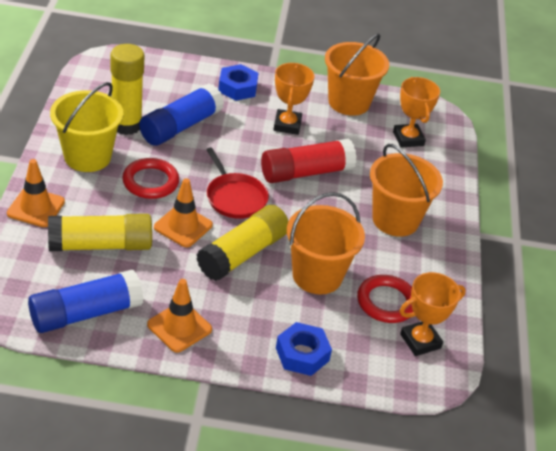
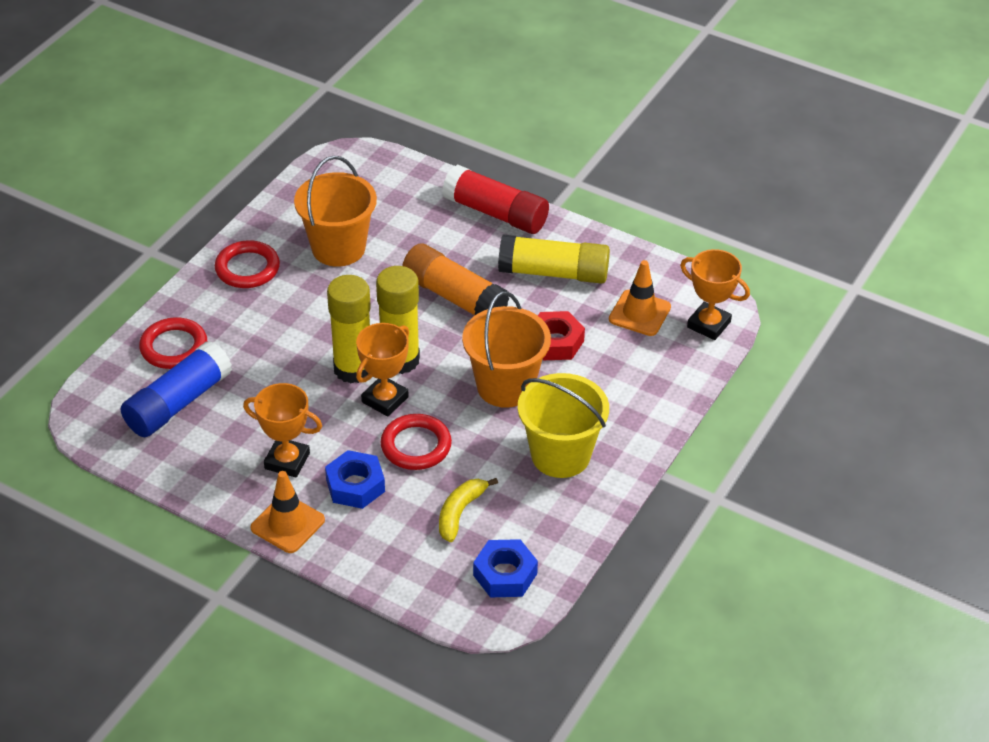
blue glue stick: [28,270,144,333] [139,84,224,146] = 2 -> [121,341,232,437] = 1
orange bucket: [287,192,365,294] [325,33,389,116] [370,144,443,237] = 3 -> [294,156,377,267] [462,291,551,408] = 2
orange glue stick: none = 0 -> [402,243,509,315] = 1
orange traffic cone: [7,159,65,227] [147,279,212,353] [154,178,213,247] = 3 -> [251,471,325,553] [609,260,671,336] = 2
red nut: none = 0 -> [538,311,585,360] = 1
red pan: [206,148,269,219] = 1 -> none = 0
red ring: [122,158,179,199] [357,275,413,323] = 2 -> [139,317,207,369] [215,240,280,288] [380,414,452,470] = 3
yellow banana: none = 0 -> [439,478,498,542] = 1

